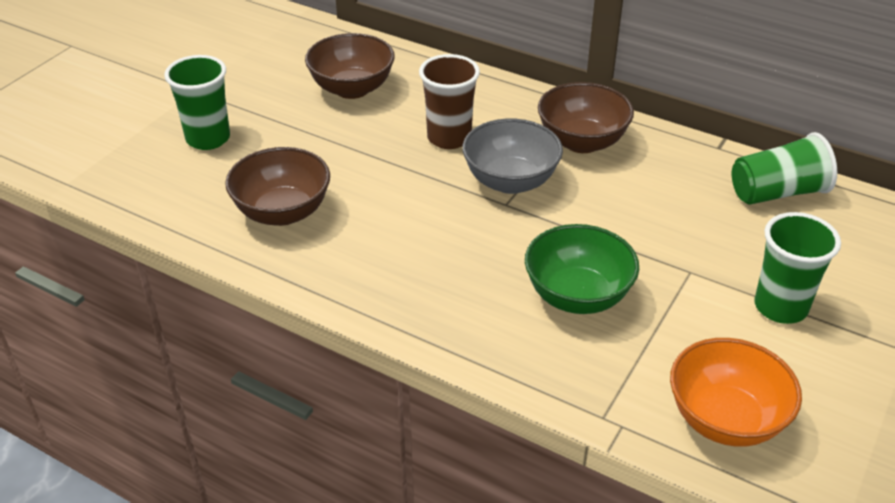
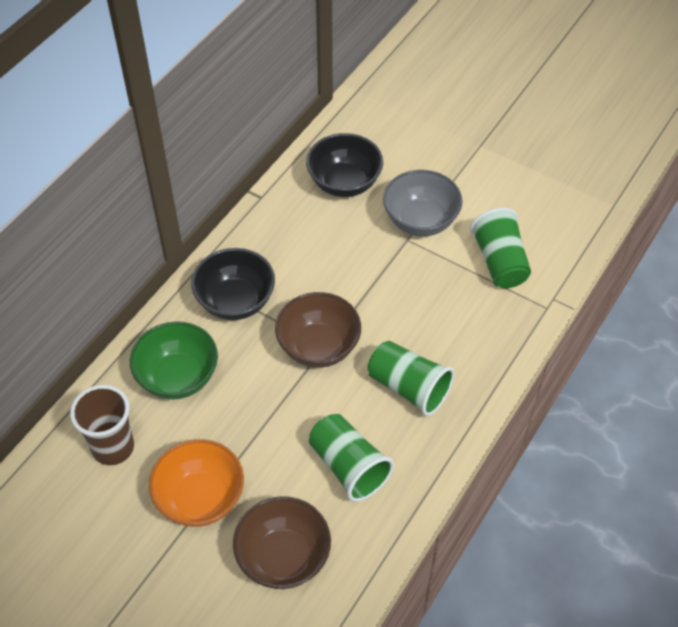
black bowl: none = 0 -> [191,248,275,320] [306,133,383,197] = 2
brown bowl: [225,147,330,226] [305,33,395,99] [538,82,634,153] = 3 -> [233,496,331,589] [275,292,361,368] = 2

